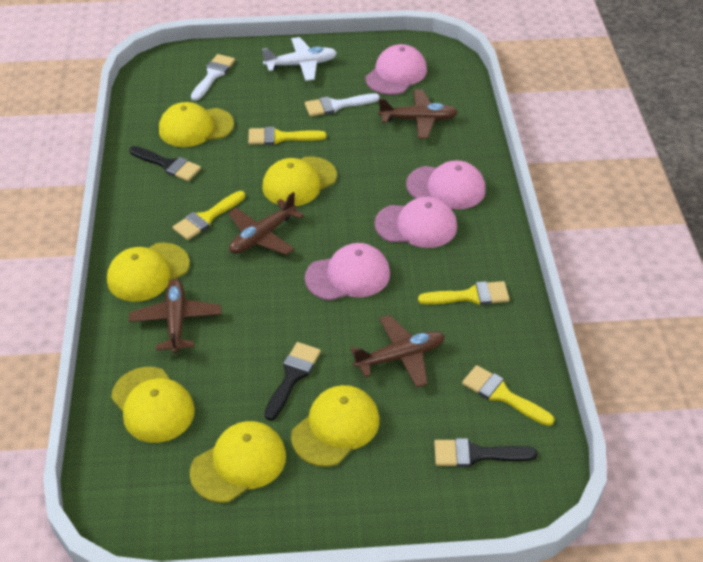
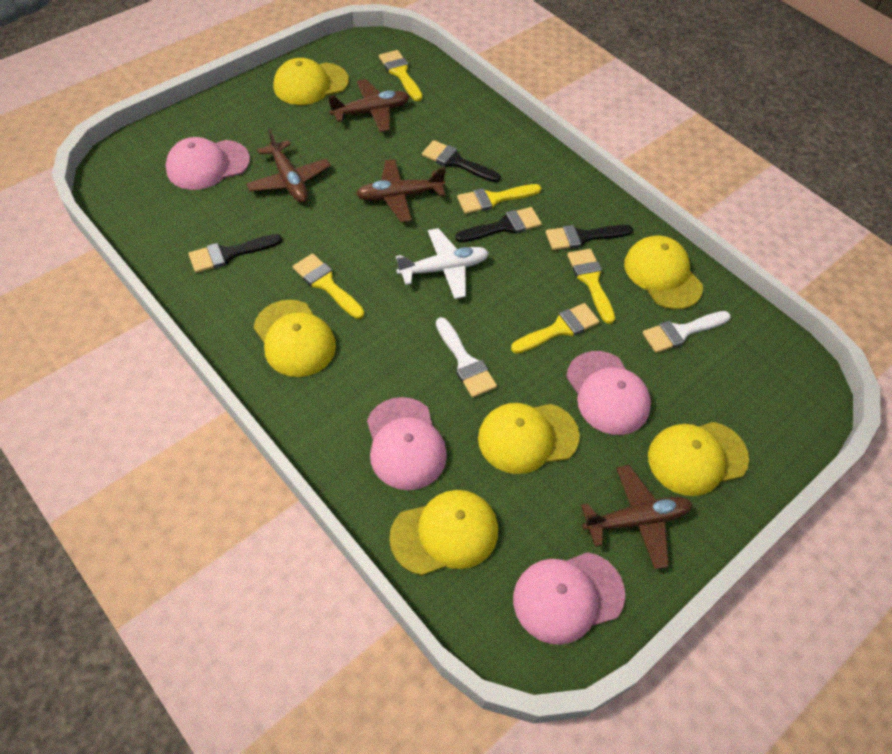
black brush: [129,146,201,181] [264,342,321,420] [434,438,538,467] = 3 -> [189,234,282,273] [422,140,501,183] [455,207,542,242] [546,225,633,250] = 4
yellow brush: [173,191,245,240] [248,127,326,145] [418,281,510,305] [462,365,554,426] = 4 -> [293,253,364,319] [379,50,422,101] [457,184,541,214] [511,303,599,354] [567,249,615,324] = 5

